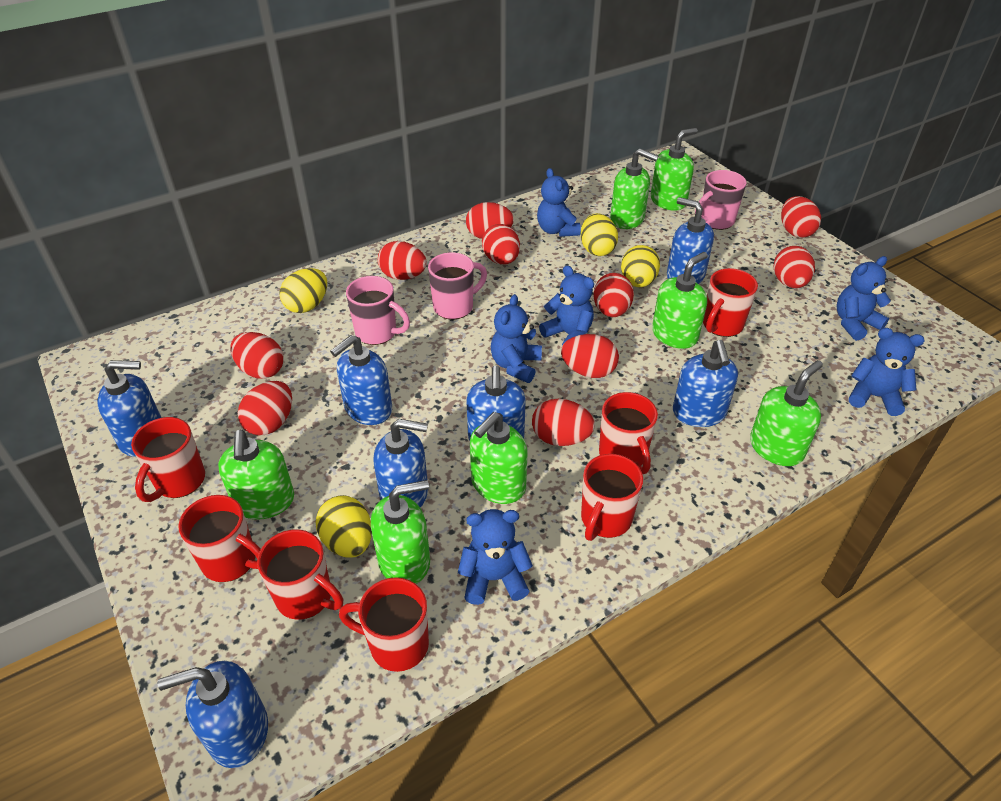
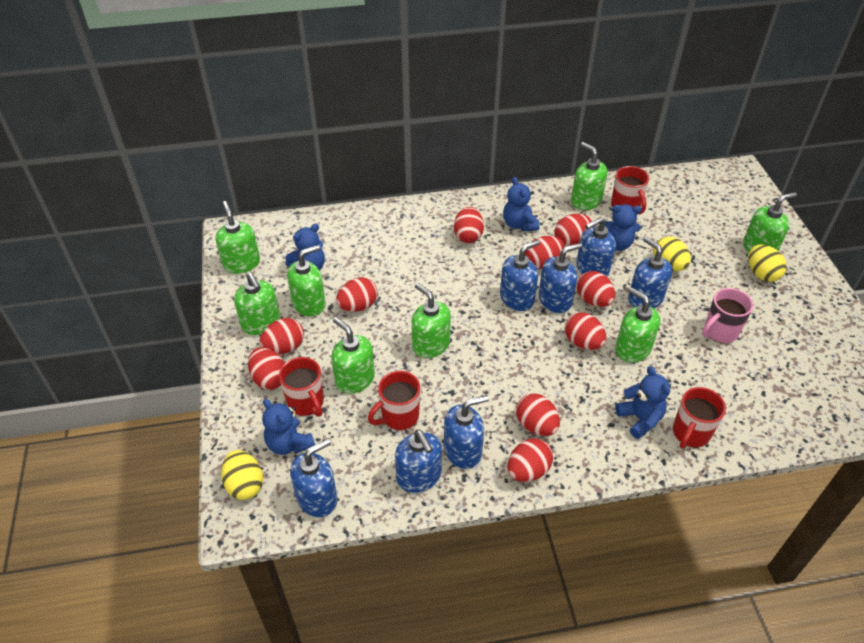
blue teddy bear: [458,509,533,605] [491,294,542,383] [537,168,581,237] [539,265,594,346] [837,256,891,341] [849,328,924,416] = 6 -> [262,399,315,455] [285,224,325,270] [503,177,540,231] [605,204,642,251] [615,366,670,439] = 5
green soap dispenser: [218,430,294,520] [371,480,430,584] [470,412,527,504] [610,148,658,229] [651,128,698,211] [652,252,708,349] [750,360,823,466] = 7 -> [216,201,260,274] [234,273,280,335] [287,245,326,316] [332,317,375,394] [412,283,451,358] [571,142,608,210] [615,287,660,363] [743,192,797,253] = 8
pink mug: [346,276,410,345] [428,252,487,320] [695,170,747,230] = 3 -> [702,288,753,343] = 1
red mug: [131,417,205,502] [178,495,261,582] [257,529,343,620] [339,577,429,672] [581,454,643,541] [599,392,658,474] [703,268,758,337] = 7 -> [279,357,324,417] [368,371,420,430] [611,166,649,214] [673,387,726,449] = 4
yellow egg: [280,268,327,313] [316,495,372,558] [581,213,618,256] [621,245,660,287] = 4 -> [221,450,263,500] [653,237,691,271] [748,244,787,282] = 3

